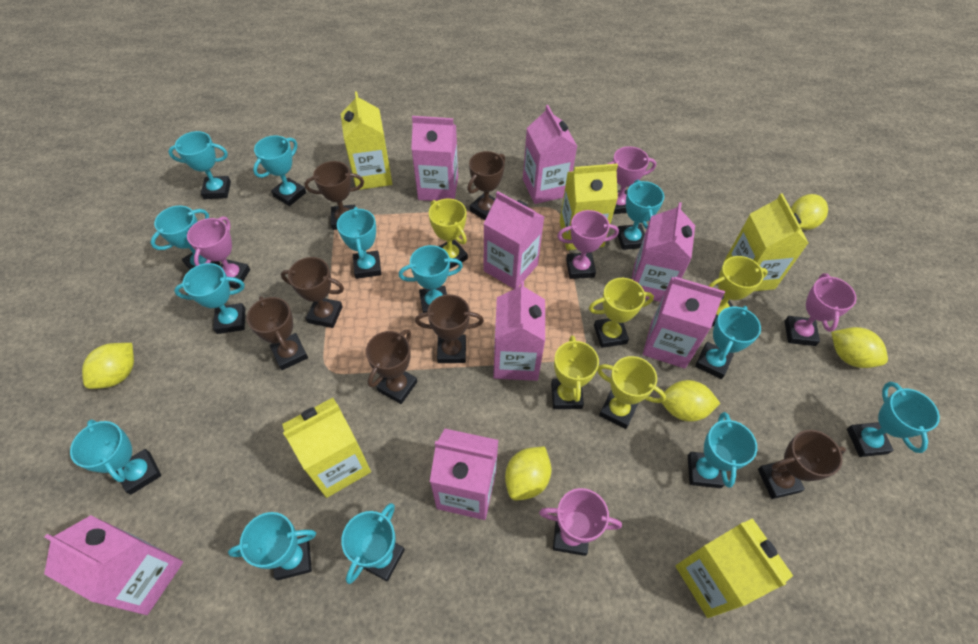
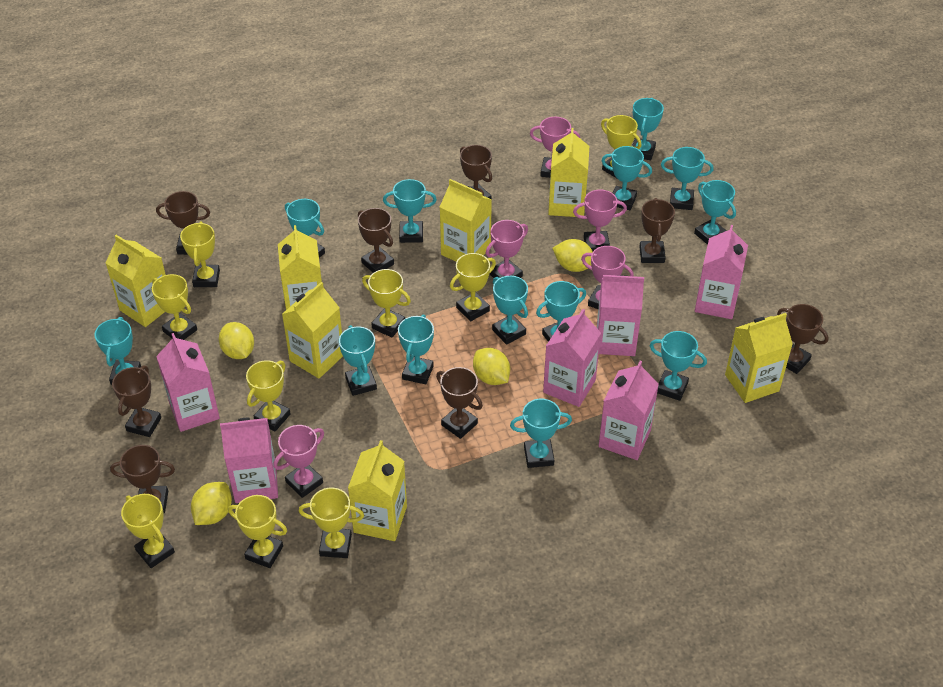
brown trophy: [247,296,308,370] [281,257,344,328] [304,161,364,230] [366,329,417,404] [415,294,484,363] [467,151,505,220] [758,430,846,499] = 7 -> [110,445,175,514] [112,365,161,437] [156,191,210,255] [358,208,394,273] [436,367,483,439] [460,145,492,199] [639,198,675,263] [777,304,828,374] = 8
pink carton: [44,515,183,615] [411,116,458,201] [430,428,498,520] [483,191,544,289] [493,281,545,381] [523,105,577,204] [632,202,695,302] [643,277,725,369] = 8 -> [156,333,220,432] [220,417,278,503] [543,309,601,407] [597,275,644,356] [599,361,659,460] [695,225,748,319] = 6
yellow carton: [282,398,371,498] [341,91,392,190] [560,164,618,250] [676,518,793,618] [724,193,808,291] = 5 -> [105,235,166,327] [278,225,322,310] [282,282,343,378] [348,440,407,541] [440,179,492,262] [548,128,589,217] [725,313,793,403] = 7
yellow lemon: [82,343,134,389] [505,446,551,500] [660,380,720,422] [791,194,828,230] [831,327,888,368] = 5 -> [191,482,232,525] [219,322,254,359] [473,348,510,385] [552,239,593,272] = 4
yellow trophy: [429,199,468,270] [551,335,599,409] [589,278,654,348] [597,356,666,429] [709,256,768,327] = 5 -> [121,494,175,568] [152,274,197,340] [180,222,220,287] [228,495,287,568] [246,360,291,431] [299,487,364,558] [362,269,411,338] [450,253,496,321] [601,115,641,178] = 9

